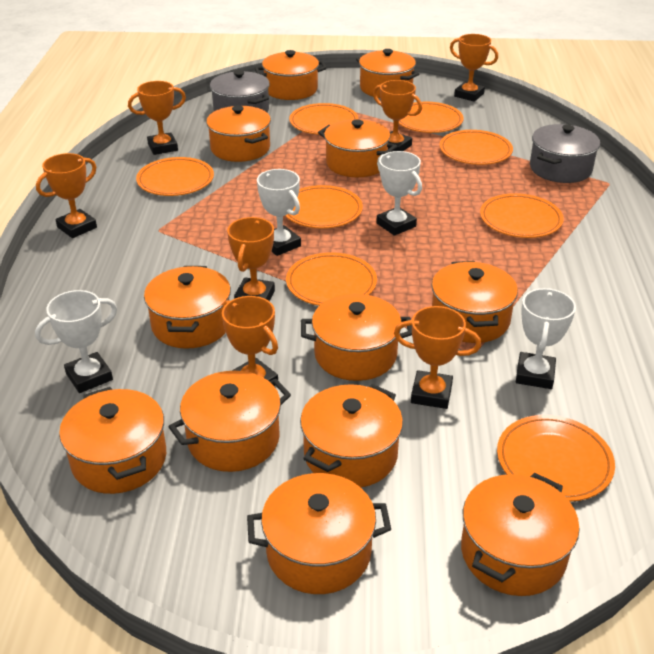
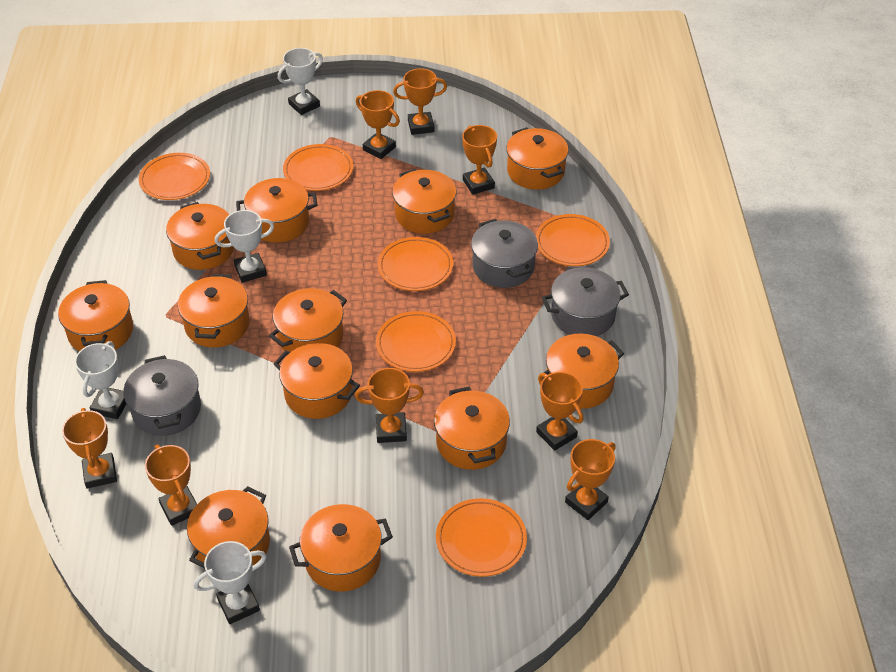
grey pot: [210,70,270,112] [530,124,600,183] = 2 -> [123,355,201,436] [471,219,538,288] [542,267,629,336] = 3
orange plate: [136,157,214,196] [285,185,363,229] [286,253,377,306] [289,103,358,135] [399,102,464,133] [439,130,513,165] [480,193,564,238] [497,415,615,502] = 8 -> [139,153,210,200] [283,144,353,191] [376,311,456,372] [378,237,453,291] [436,498,527,577] [536,214,610,266] = 6
orange trophy: [36,153,97,238] [128,81,186,155] [222,296,278,386] [227,217,275,301] [373,80,422,152] [394,306,481,409] [450,34,498,102] = 7 -> [62,408,117,489] [145,445,197,526] [355,368,424,443] [356,90,400,159] [393,68,447,135] [462,125,497,195] [536,372,583,451] [565,439,616,520] = 8

